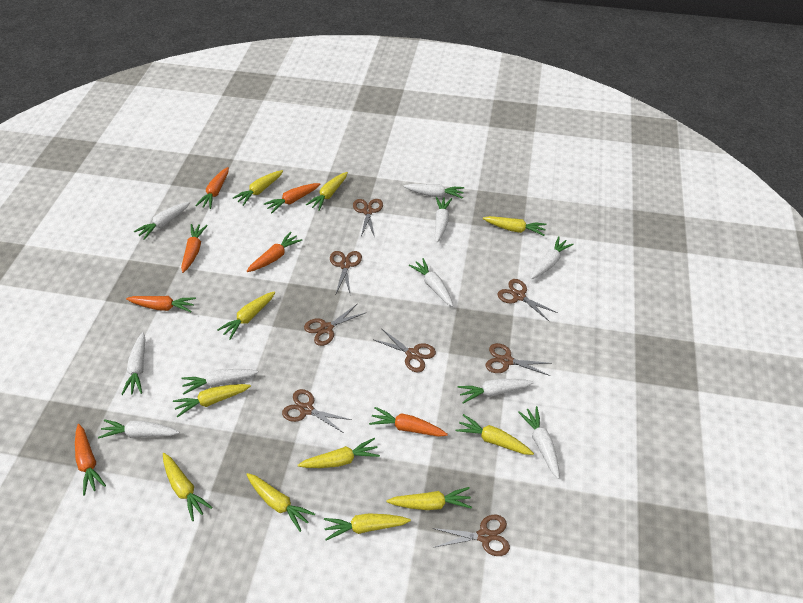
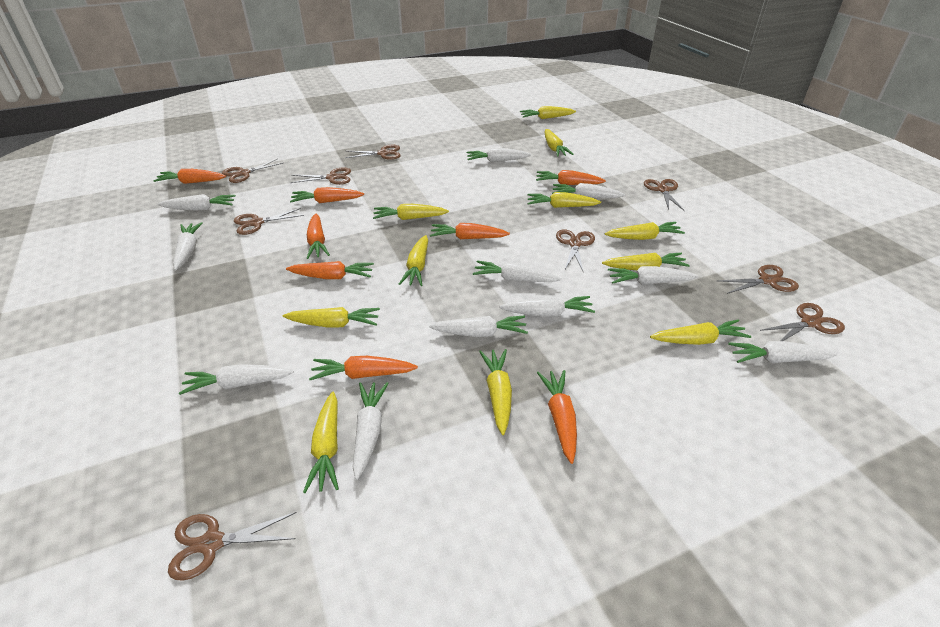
brown scissors: [282,389,352,432] [304,304,365,346] [330,251,362,296] [353,199,383,237] [372,328,436,372] [432,515,510,556] [486,343,550,376] [497,279,558,321] = 8 -> [168,512,297,581] [222,159,283,183] [234,208,304,235] [290,167,351,185] [345,145,400,160] [556,229,595,273] [644,179,685,211] [717,265,799,294] [760,303,845,341] = 9
orange carrot: [75,424,106,495] [126,296,196,312] [181,224,208,273] [195,167,229,209] [247,232,302,272] [264,183,320,213] [369,407,448,437] = 7 -> [154,169,226,184] [286,261,374,279] [290,187,364,203] [307,213,330,259] [309,356,418,380] [430,223,510,239] [536,170,606,185] [537,370,577,464] = 8
white carrot: [98,419,180,438] [121,332,145,395] [134,202,190,240] [182,369,258,395] [403,184,464,199] [409,258,453,307] [435,197,452,242] [458,379,534,403] [518,406,559,479] [531,236,574,279] = 10 -> [158,194,236,211] [173,222,203,270] [179,364,294,395] [353,382,389,480] [429,315,528,337] [467,148,531,162] [473,260,561,282] [499,296,595,317] [552,183,625,199] [608,266,698,285] [728,341,837,363] = 11

